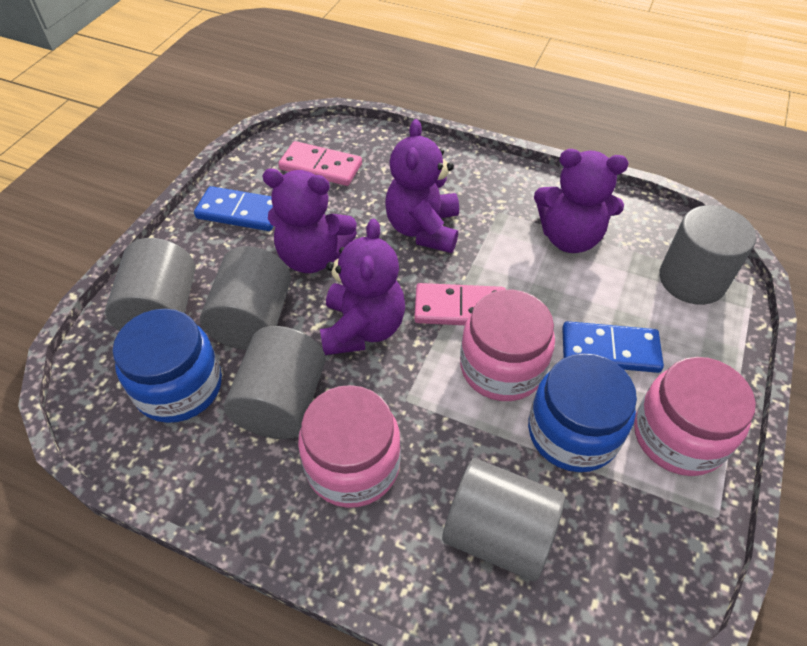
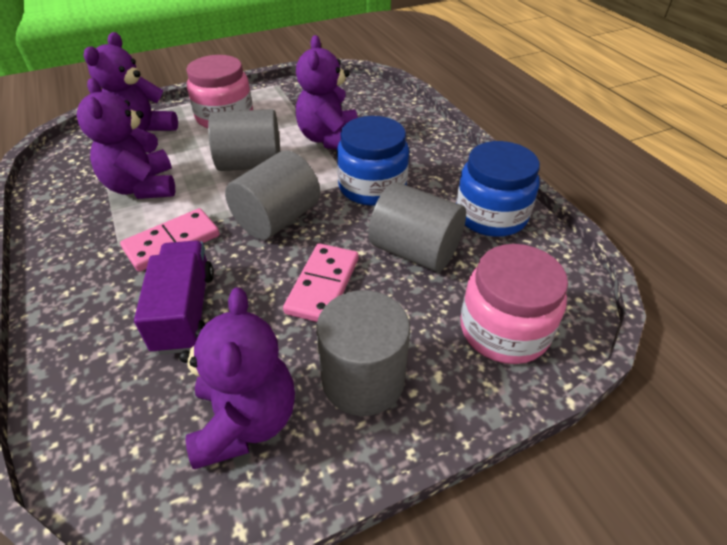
blue domino: [194,186,273,231] [562,321,664,373] = 2 -> none = 0
grey cylinder: [105,238,195,331] [200,246,291,350] [224,326,326,439] [442,458,565,581] [659,205,756,305] = 5 -> [208,109,280,171] [225,150,320,240] [316,290,410,416] [368,182,466,272] = 4
pink jar: [298,385,401,508] [460,290,555,401] [634,357,756,476] = 3 -> [186,55,253,128] [460,244,568,364] = 2
purple truck: none = 0 -> [134,241,214,355] = 1

